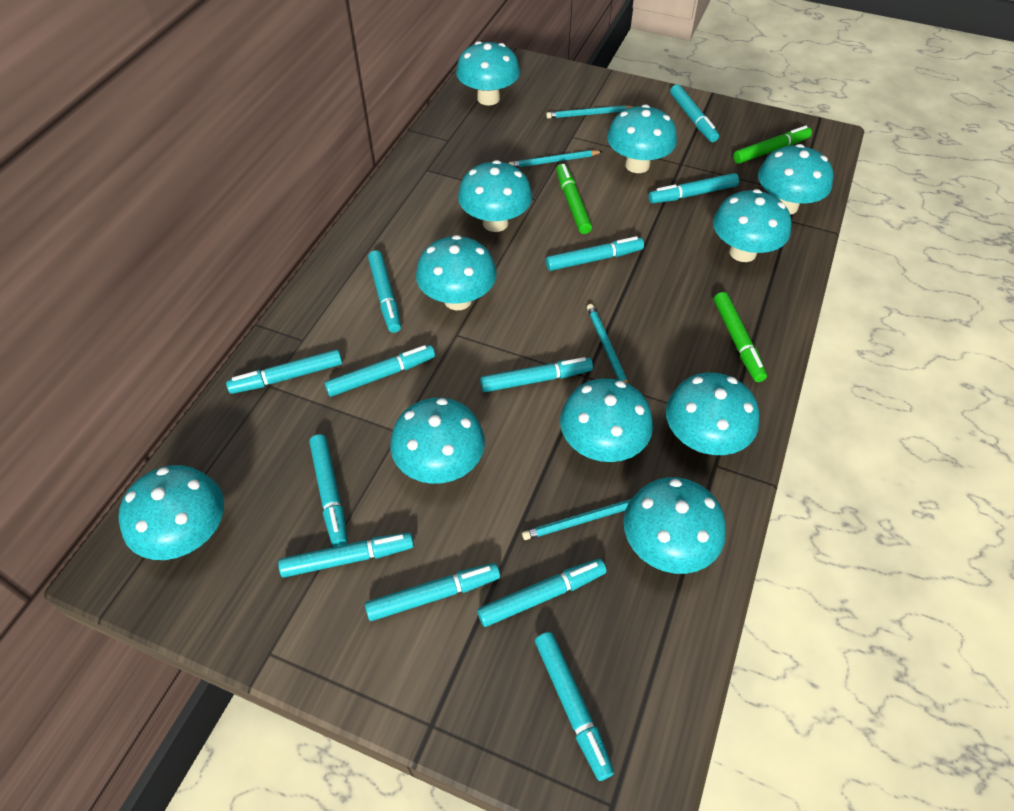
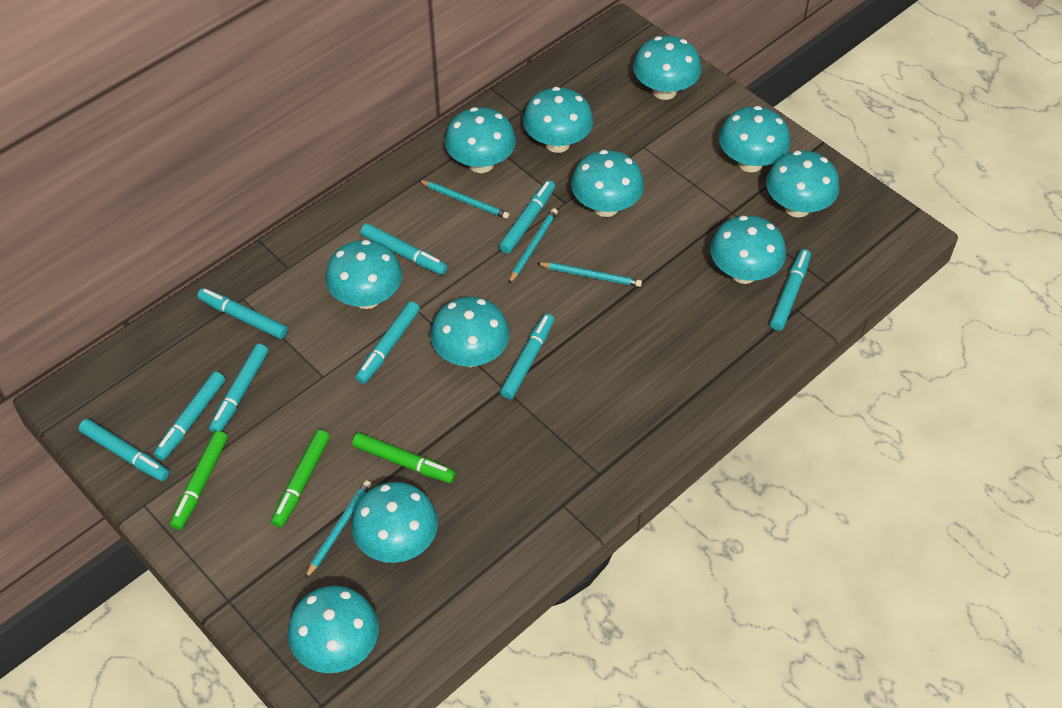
turquoise marker: [226,349,342,394] [278,533,414,578] [309,434,347,547] [325,345,435,397] [365,563,500,621] [368,250,401,333] [477,559,606,627] [480,357,593,392] [535,632,614,781] [546,236,644,271] [648,173,739,203] [670,84,719,142] = 12 -> [79,419,169,481] [153,371,225,461] [197,288,288,339] [209,344,268,432] [355,301,420,384] [360,223,448,275] [499,180,555,254] [500,313,554,399] [770,249,811,331] = 9

